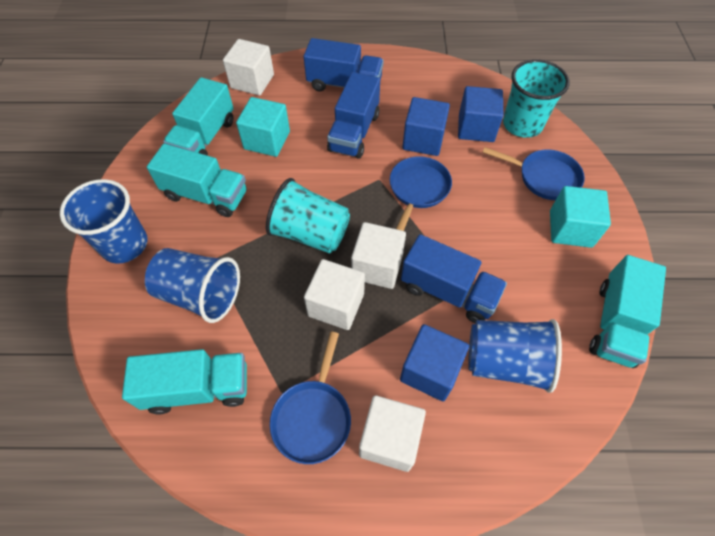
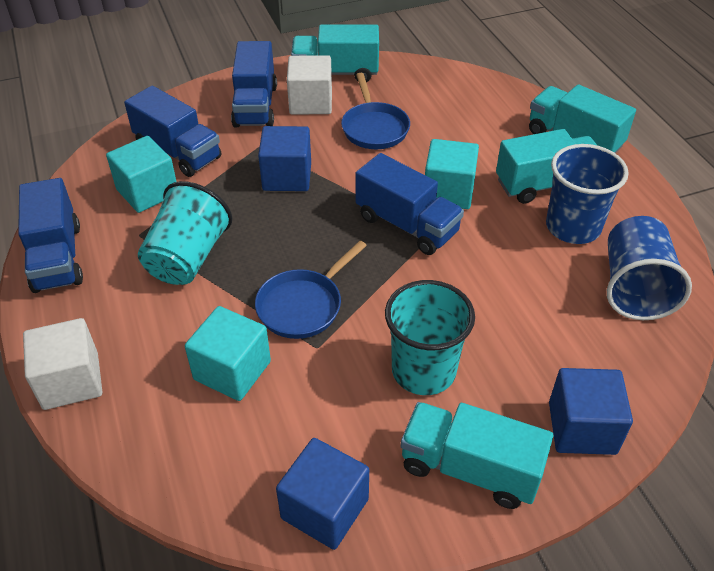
blue cup: [60,179,148,263] [145,248,240,323] [468,319,562,393] = 3 -> [546,144,629,244] [607,216,692,320] = 2
blue pan: [270,332,351,464] [390,156,452,231] [482,147,585,200] = 3 -> [255,241,367,339] [341,73,410,149] = 2
blue truck: [304,38,384,91] [327,72,380,159] [401,234,507,323] = 3 -> [18,178,83,293] [124,86,221,177] [231,41,277,128] [355,153,464,255] = 4
turquoise cube: [236,97,290,157] [550,186,611,248] = 2 -> [106,136,177,213] [185,306,271,401] [425,139,479,209] = 3
white cube: [223,39,274,96] [304,259,365,330] [351,222,406,289] [359,395,426,472] = 4 -> [23,318,102,410] [287,55,332,115] = 2

